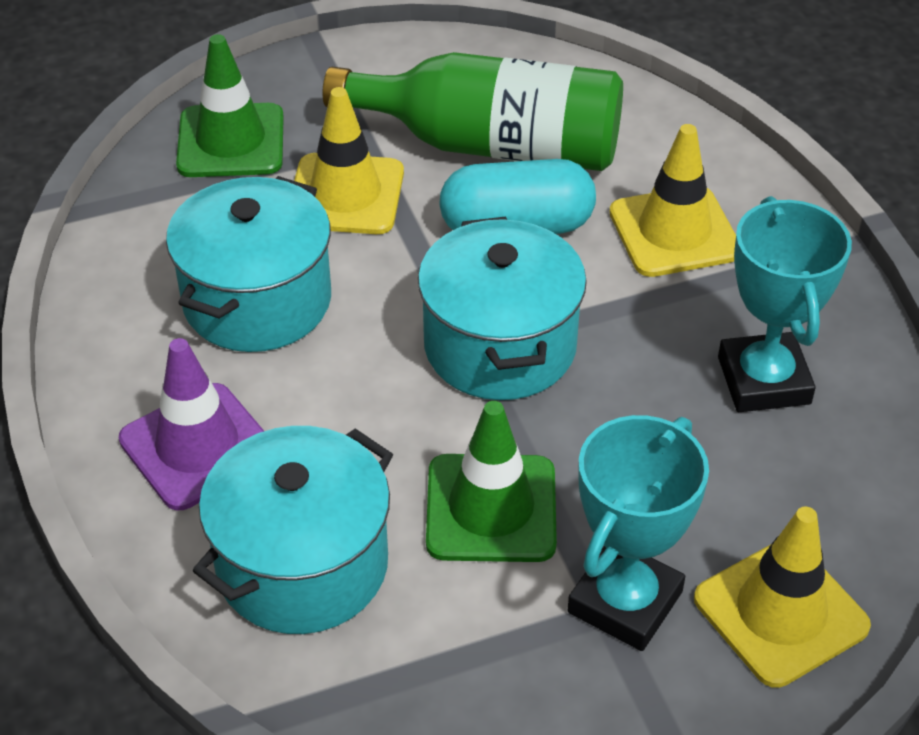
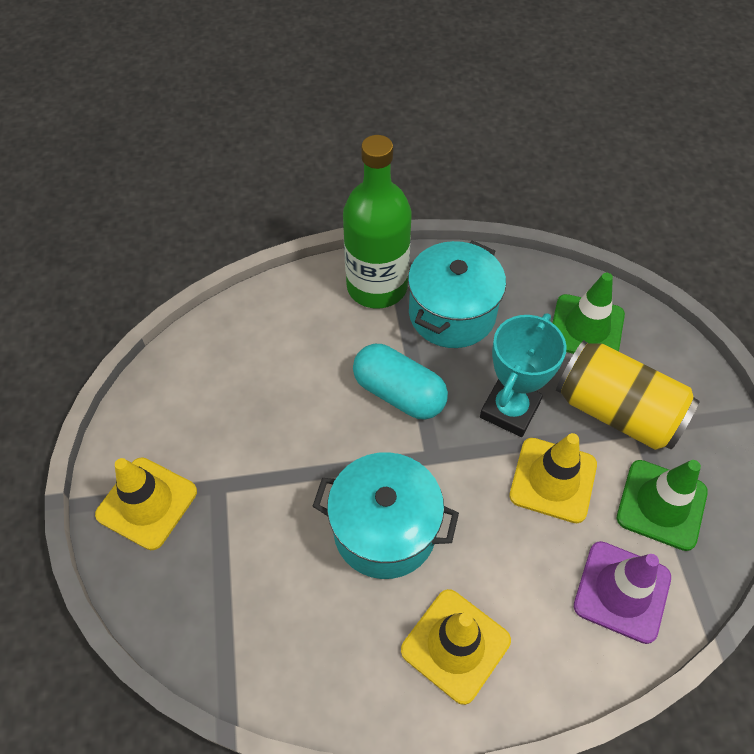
turquoise pot: [166,176,331,352] [193,426,393,634] [418,217,587,400] = 3 -> [312,452,459,579] [408,240,506,348] = 2
turquoise trophy: [568,415,709,651] [718,196,852,412] = 2 -> [480,313,567,437] = 1
yellow can: none = 0 -> [556,340,700,450] = 1

